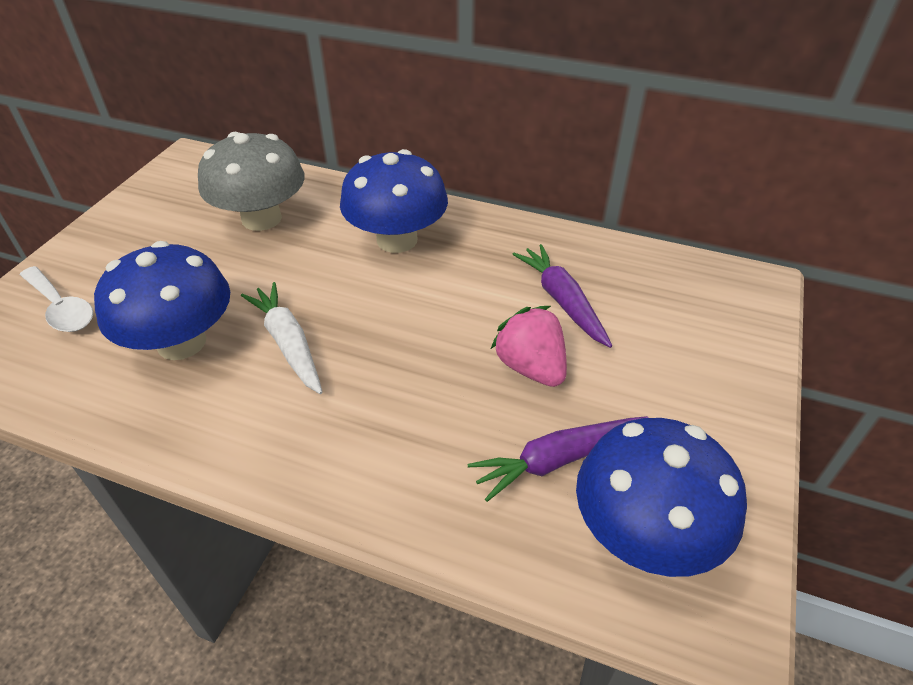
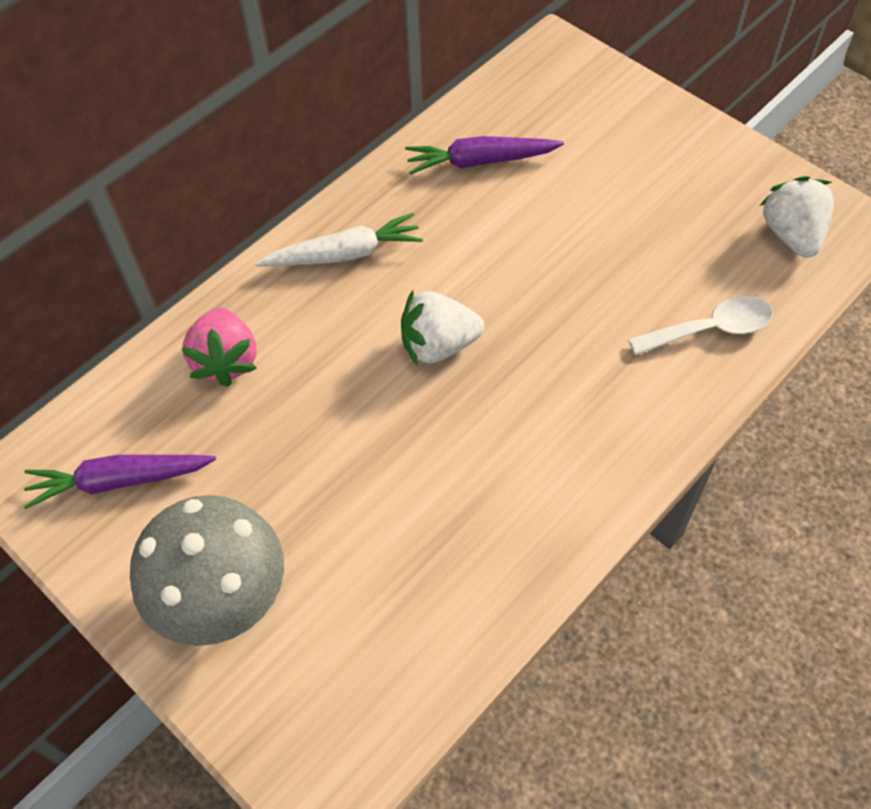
blue mushroom: [94,241,230,360] [340,149,448,253] [576,418,747,577] = 3 -> none = 0
white strawberry: none = 0 -> [401,290,484,366] [760,176,834,258] = 2

